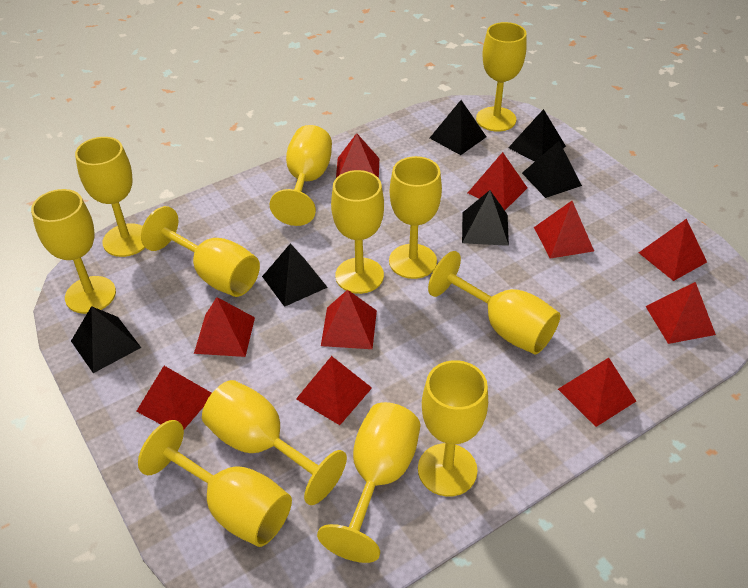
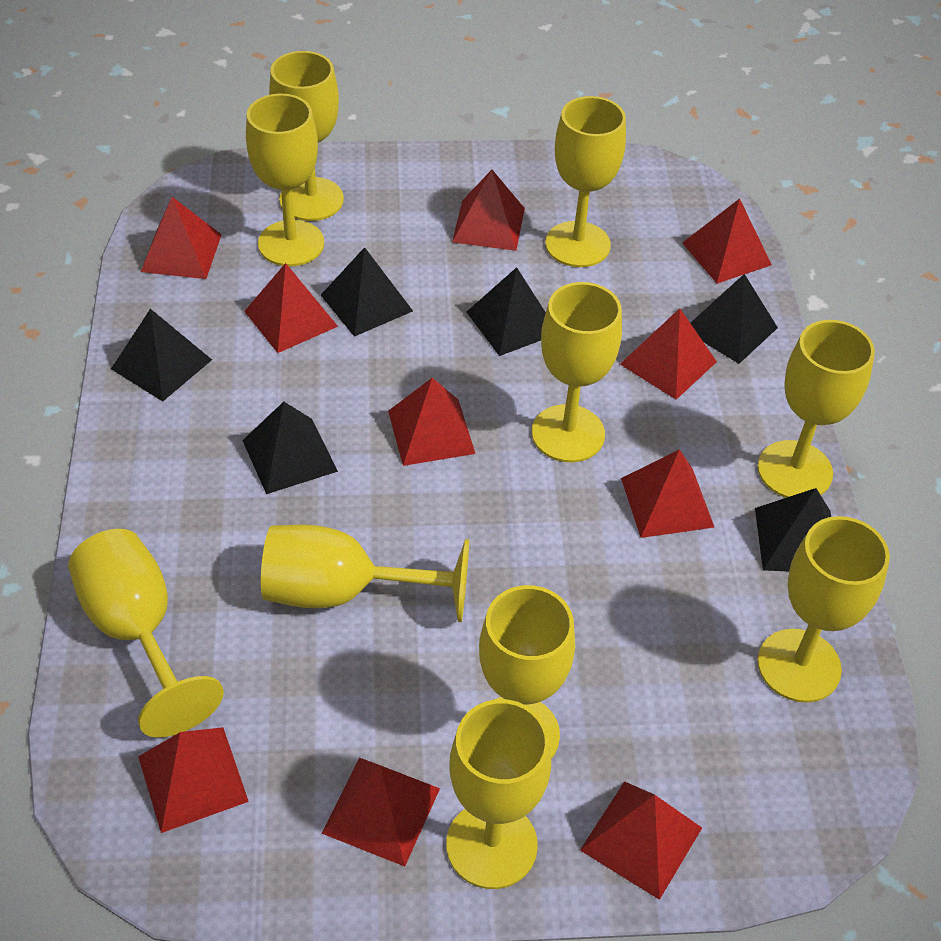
yellow goblet: [31,189,116,314] [75,137,145,257] [138,420,292,547] [141,206,260,297] [202,380,347,505] [270,125,332,226] [317,402,420,563] [331,170,384,294] [389,156,442,279] [418,360,488,497] [428,251,560,354] [476,22,527,132] = 12 -> [68,529,224,738] [246,94,324,266] [261,525,469,622] [269,51,344,221] [446,699,551,889] [479,585,575,759] [532,282,622,462] [545,96,626,267] [757,320,875,498] [757,516,890,703] = 10

